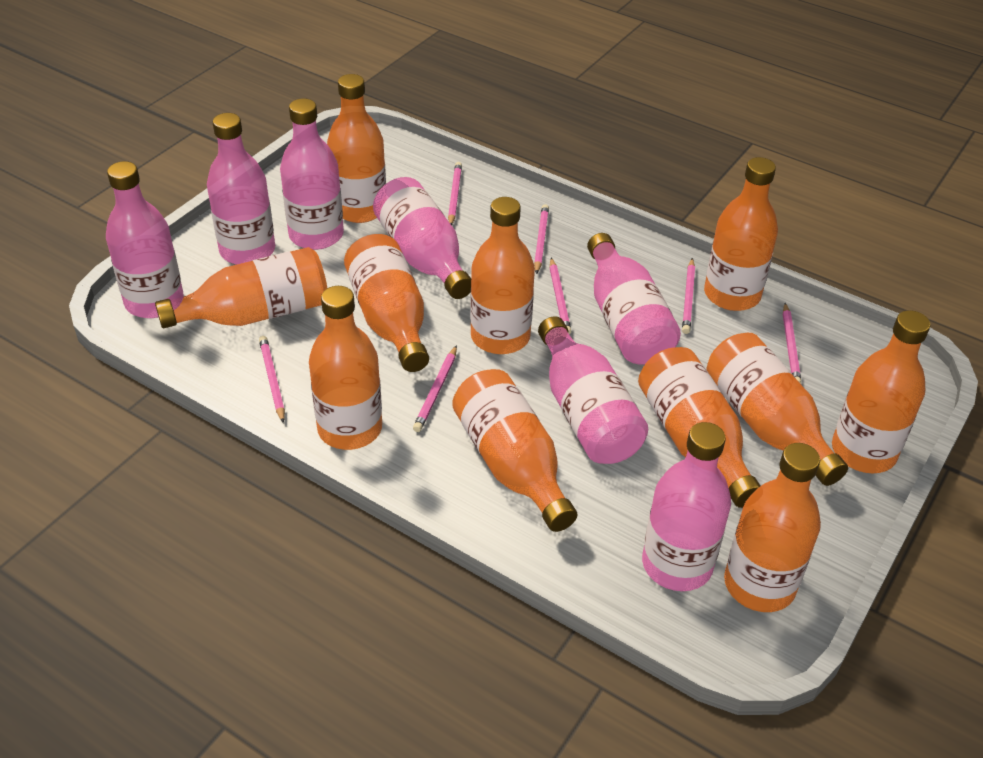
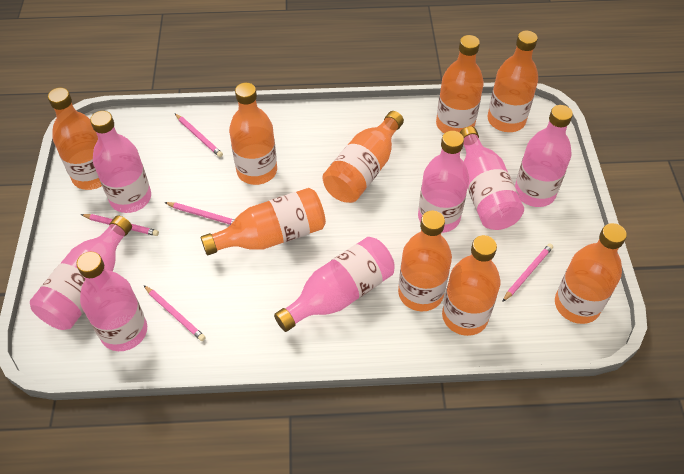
orange bottle: [155,247,327,328] [309,286,382,450] [327,74,386,223] [344,234,429,372] [452,369,578,532] [470,197,535,354] [638,347,761,508] [704,157,778,311] [706,333,848,486] [724,443,821,612] [832,310,930,473] = 11 -> [48,88,102,190] [201,188,326,255] [229,83,277,185] [323,111,404,203] [398,211,452,311] [436,35,484,133] [442,235,501,336] [488,31,538,132] [555,223,627,324] = 9
pink pencil: [259,336,285,423] [413,345,457,432] [448,162,462,225] [534,204,549,274] [549,258,571,334] [682,258,695,334] [783,303,801,384] = 7 -> [81,214,159,236] [144,285,206,341] [164,202,235,225] [175,114,223,157] [502,243,553,302] = 5

